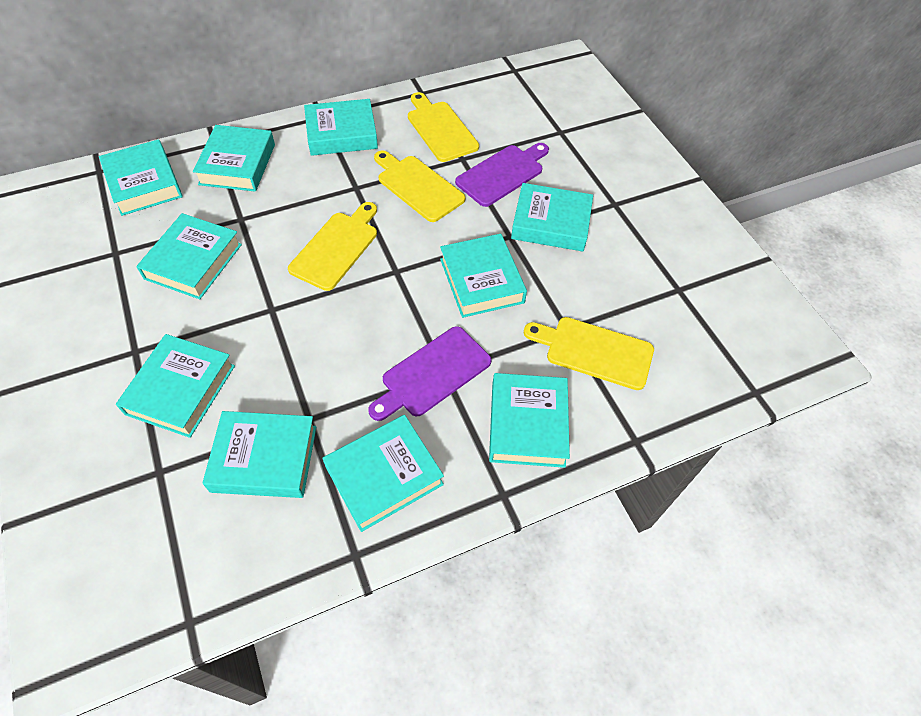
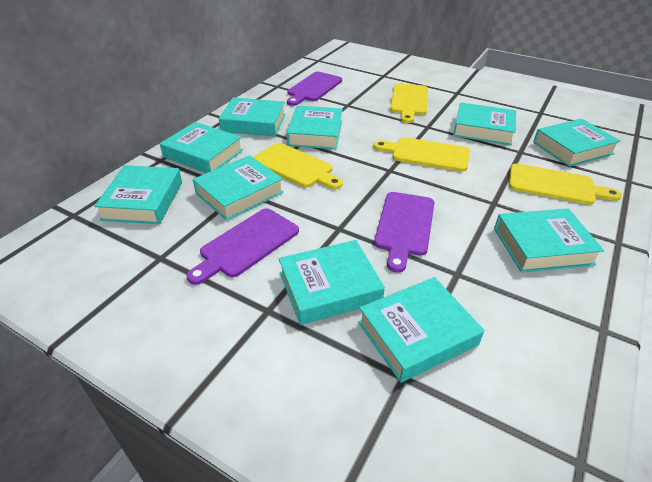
purple cutting board: [368,326,492,421] [455,143,549,207] = 2 -> [187,208,299,285] [287,72,342,106] [374,192,435,273] = 3

